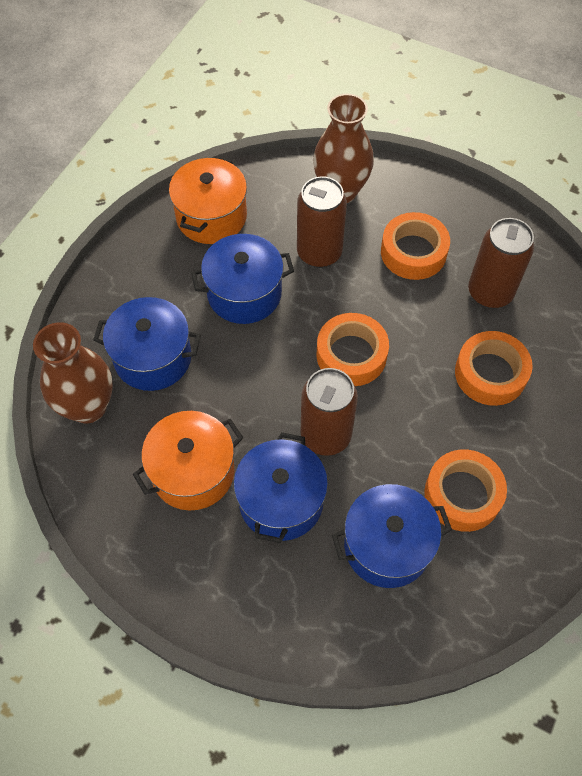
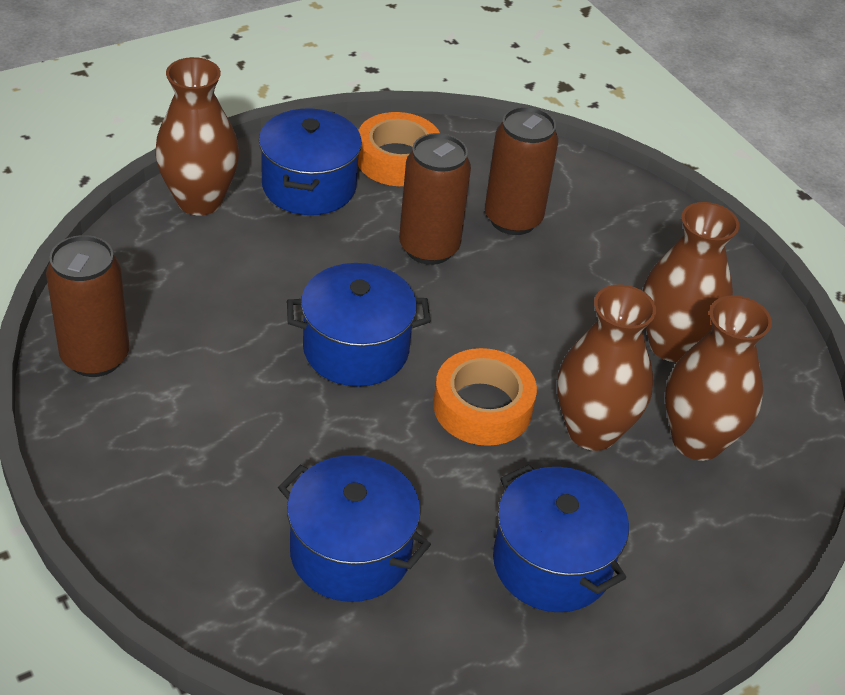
brown vase: [33,322,113,423] [313,94,374,203] = 2 -> [155,57,239,215] [557,285,656,451] [643,202,739,362] [665,295,772,461] = 4
orange pot: [133,411,243,510] [169,156,247,244] = 2 -> none = 0
orange tape: [317,313,389,386] [381,212,450,280] [424,450,507,532] [455,331,533,406] = 4 -> [358,112,440,186] [433,348,537,446] = 2

